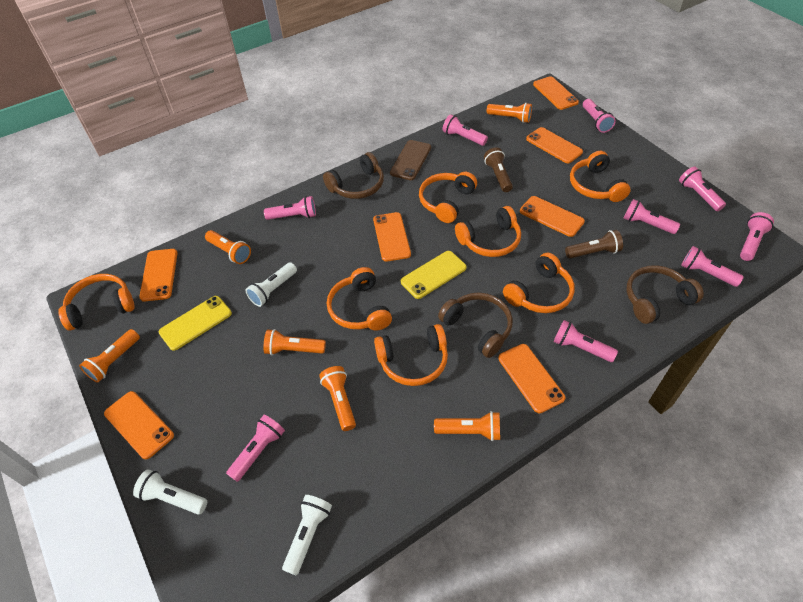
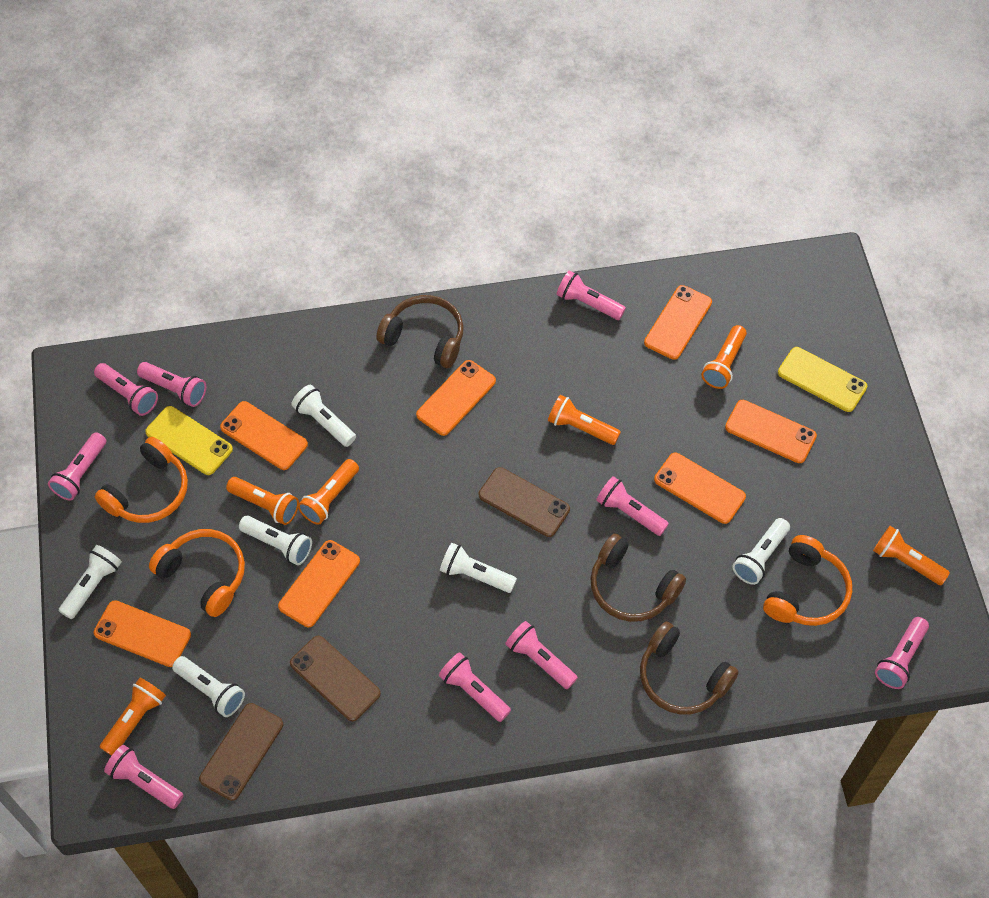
brown flashlight: [484,148,513,192] [565,230,623,259] = 2 -> none = 0
brown phone: [390,140,431,180] = 1 -> [199,703,283,801] [290,636,381,721] [479,467,570,537] = 3
orange headphones: [58,274,134,330] [327,267,392,331] [374,324,448,386] [419,172,477,223] [455,206,521,257] [503,253,575,313] [570,151,631,202] = 7 -> [95,437,188,523] [149,529,245,617] [763,535,852,626] = 3
white flashlight: [133,469,207,515] [245,262,297,307] [282,495,332,576] = 3 -> [59,545,122,619] [172,656,245,717] [239,516,312,565] [291,385,356,447] [440,543,517,593] [732,518,790,585] = 6

